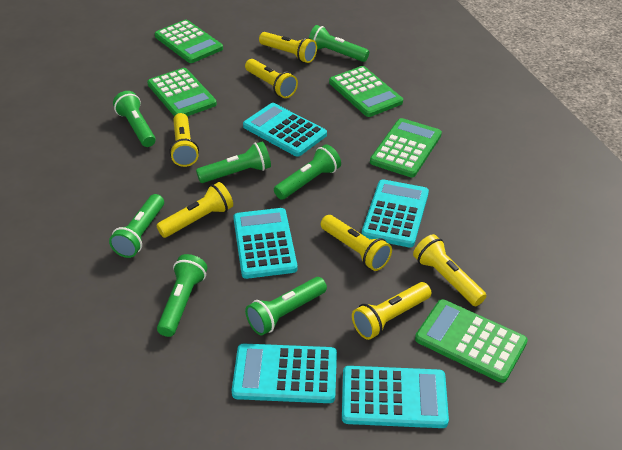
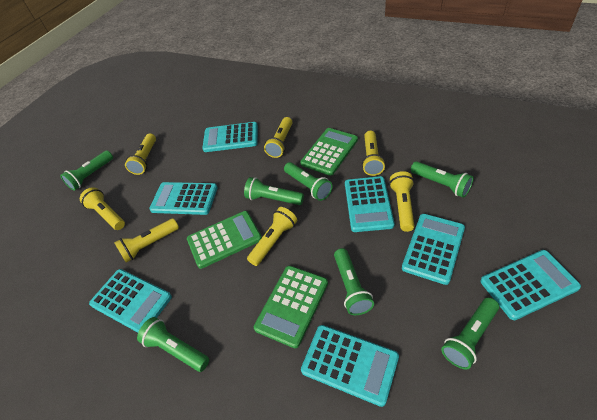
green calculator: [147,68,217,116] [155,20,223,63] [329,66,403,117] [370,118,442,177] [415,299,528,383] = 5 -> [187,211,262,269] [254,266,328,348] [300,128,358,176] = 3
turquoise calculator: [232,344,337,403] [233,208,297,279] [243,103,327,157] [342,366,449,428] [362,179,429,248] = 5 -> [89,269,172,333] [149,182,218,215] [202,122,258,152] [301,325,399,407] [345,176,395,232] [402,214,465,285] [480,250,581,320] = 7

